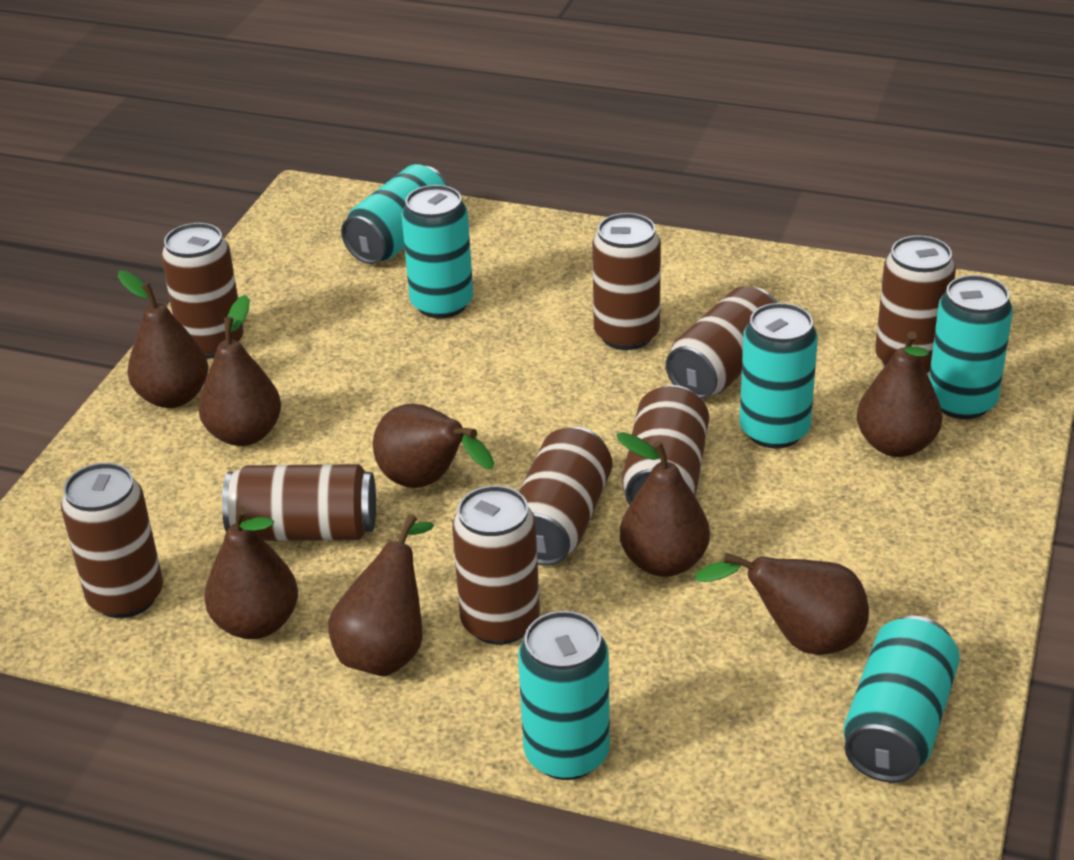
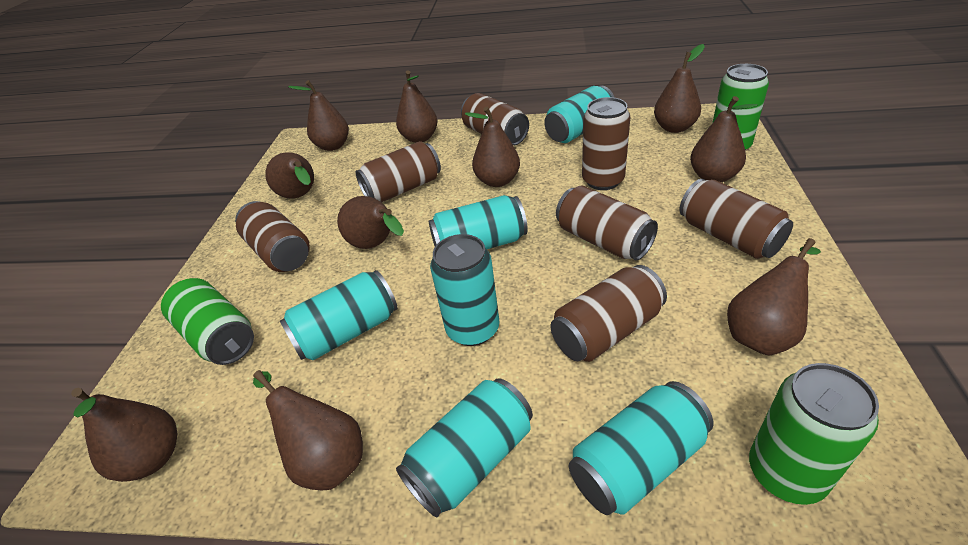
brown can: [61,463,163,618] [161,223,243,359] [222,464,376,541] [452,485,540,645] [519,427,612,566] [592,213,661,350] [622,385,709,506] [666,286,778,399] [875,236,956,373] = 9 -> [235,201,310,272] [356,141,441,202] [461,93,529,145] [551,265,667,362] [556,185,658,260] [582,97,630,190] [680,179,793,259] = 7
brown pear: [118,270,208,408] [198,295,281,446] [204,506,298,639] [328,514,434,676] [373,404,494,488] [617,432,710,577] [694,553,869,655] [857,331,942,457] = 8 -> [71,388,177,482] [253,370,363,490] [265,152,314,199] [288,80,349,151] [337,196,404,249] [396,70,438,143] [465,107,520,187] [654,44,705,133] [690,96,757,182] [727,238,821,355] = 10
green can: none = 0 -> [161,278,254,365] [712,64,769,150] [749,363,879,505] = 3

